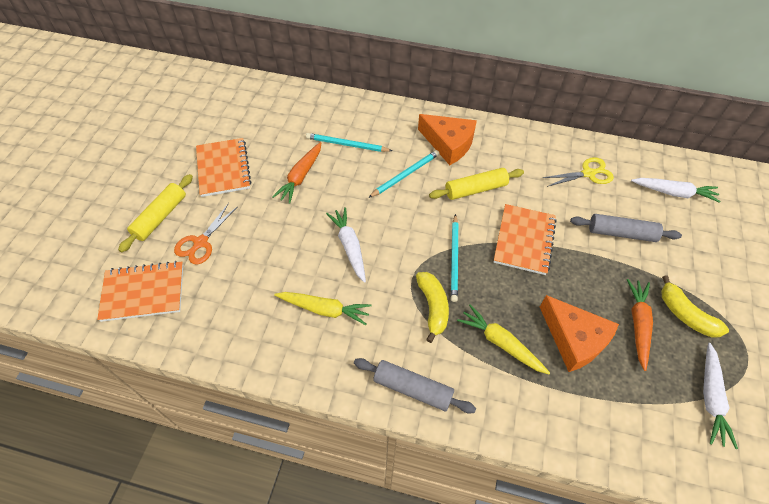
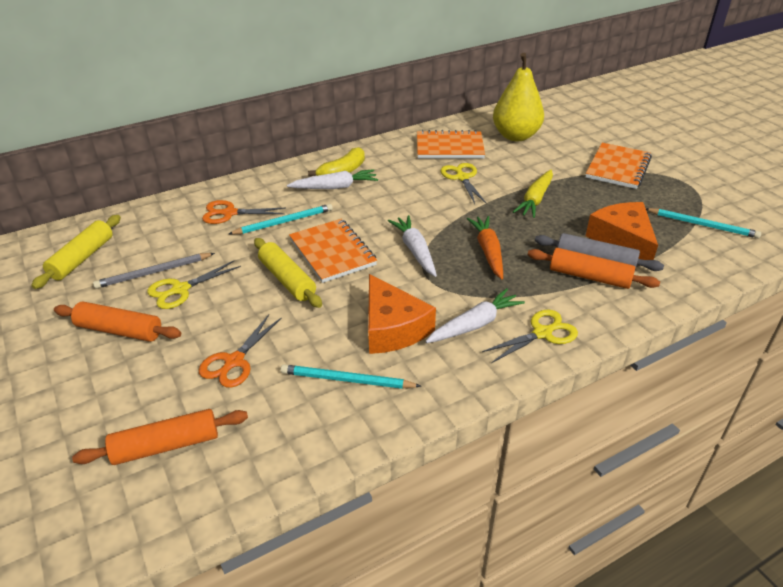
grey pencil: none = 0 -> [93,253,215,289] = 1
grey rolling pin: [354,358,476,413] [570,214,682,242] = 2 -> [535,233,664,271] = 1
orange carrot: [272,142,321,204] [627,279,653,371] = 2 -> [467,216,503,279] = 1
orange rolling pin: none = 0 -> [54,302,181,342] [72,409,248,465] [528,248,660,289] = 3
orange scissors: [174,203,237,265] = 1 -> [199,315,281,388] [202,200,285,224] = 2
yellow banana: [416,272,449,343] [661,275,729,337] = 2 -> [308,147,365,176] = 1
yellow carrot: [274,292,371,325] [457,304,550,374] = 2 -> [513,170,553,218] = 1
yellow pear: none = 0 -> [493,53,544,141] = 1
yellow scissors: [543,157,614,187] = 1 -> [147,260,241,309] [440,163,486,204] [482,309,578,363] = 3

